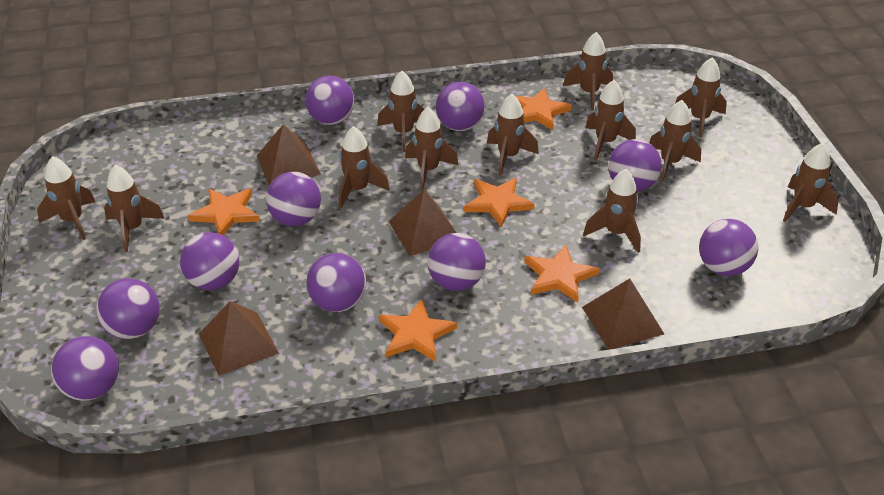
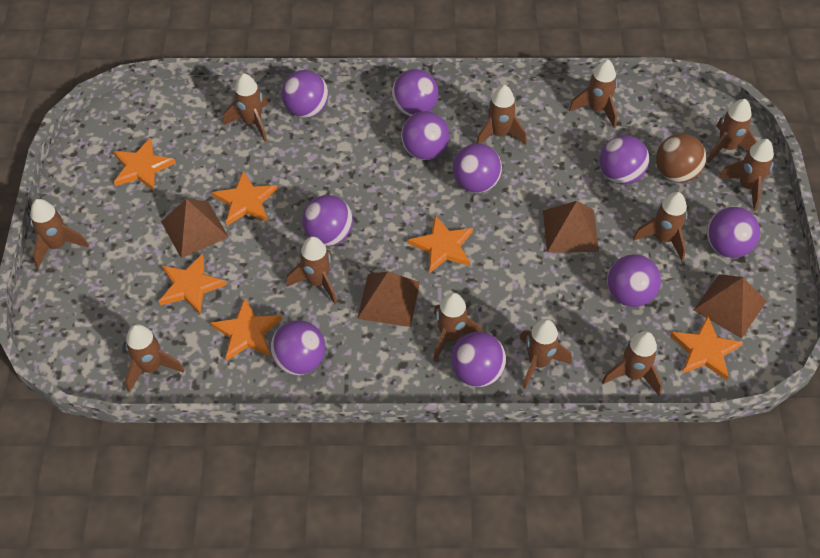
brown ball: none = 0 -> [656,133,706,183] = 1
orange star: [188,188,260,235] [379,299,457,362] [464,178,535,228] [516,88,572,130] [524,245,599,303] = 5 -> [113,138,176,191] [159,254,227,314] [211,298,282,361] [212,171,278,226] [408,215,473,273] [670,316,743,380] = 6

